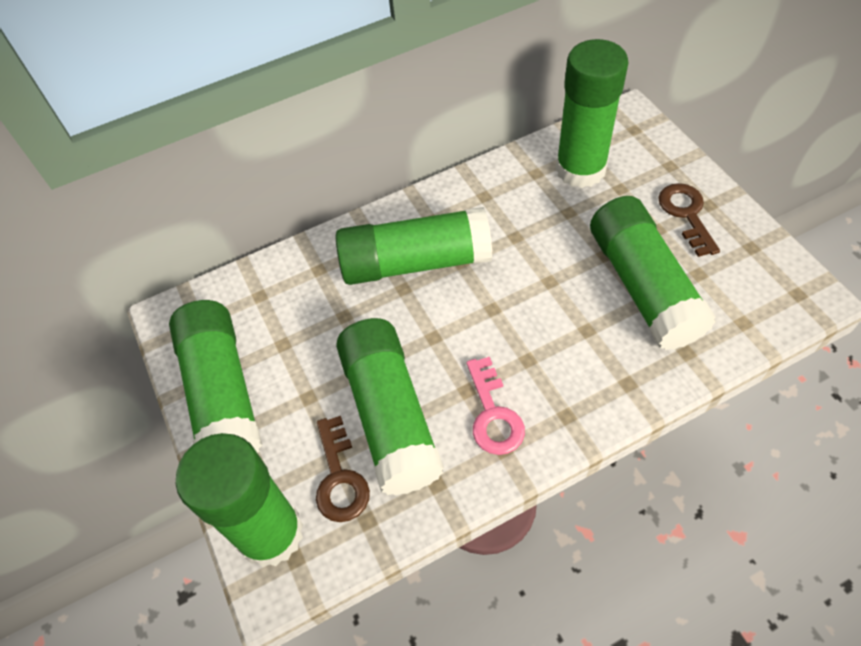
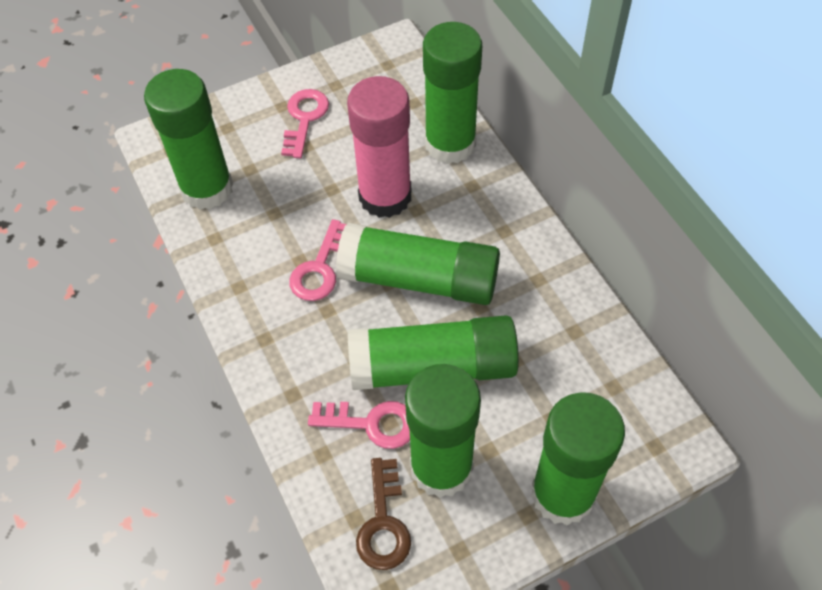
brown key: [316,416,370,522] [658,183,720,257] = 2 -> [356,458,411,570] = 1
pink glue stick: none = 0 -> [347,76,412,218] = 1
pink key: [467,357,525,455] = 1 -> [281,89,329,158] [289,219,347,301] [308,401,410,449] = 3

